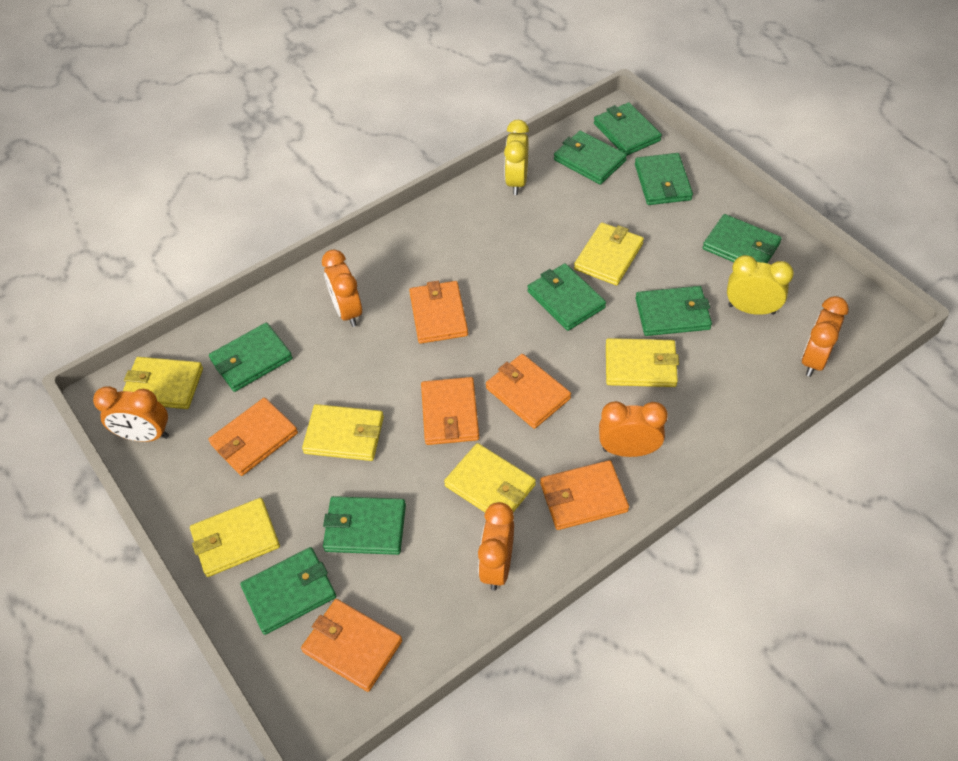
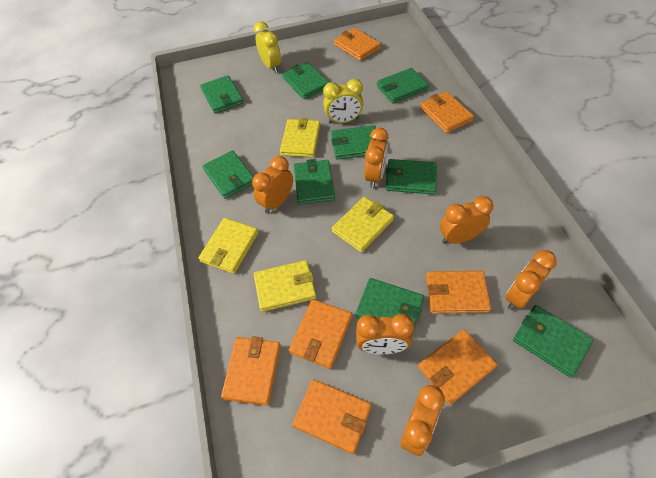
orange clock: [93,386,169,442] [322,250,362,327] [478,502,514,591] [599,401,668,457] [801,296,849,377] = 5 -> [252,156,293,214] [356,314,414,354] [364,128,388,188] [400,385,445,456] [440,196,493,244] [506,250,557,310] = 6
orange wallet: [208,398,298,476] [301,599,402,692] [409,281,468,344] [421,377,479,445] [486,354,571,429] [540,460,629,530] = 6 -> [221,336,281,406] [289,299,352,369] [292,379,372,454] [334,28,381,61] [418,329,497,405] [420,91,474,133] [426,271,491,314] = 7
yellow wallet: [123,357,203,409] [190,498,280,577] [302,404,384,461] [444,443,536,512] [574,222,644,285] [606,338,679,387] = 6 -> [198,218,258,274] [254,260,316,312] [280,118,320,158] [332,197,394,252] = 4

